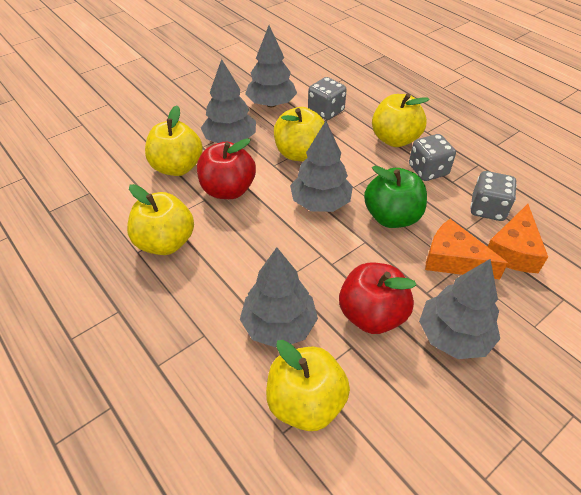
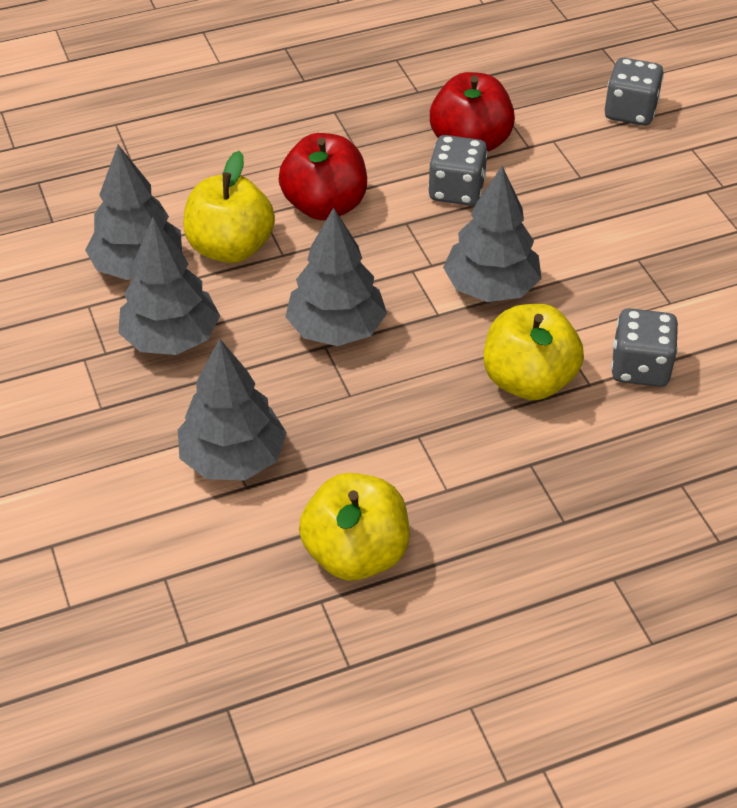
green apple: [364,166,427,228] = 1 -> none = 0
orange cheese: [425,219,508,279] [487,204,548,273] = 2 -> none = 0
yellow apple: [127,184,194,255] [145,105,203,176] [266,340,350,431] [274,107,325,161] [372,94,430,147] = 5 -> [183,151,275,263] [299,473,410,581] [484,304,584,400] = 3

